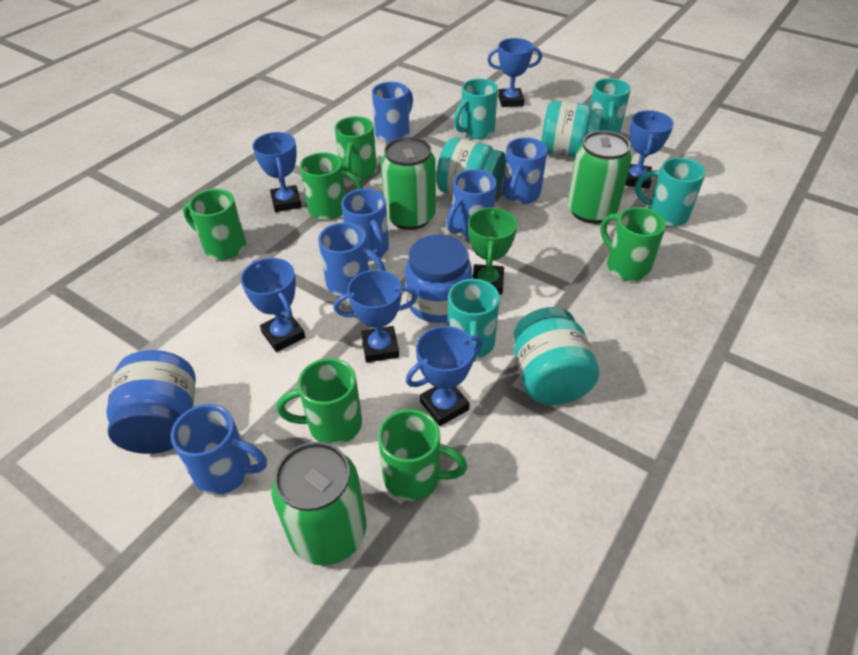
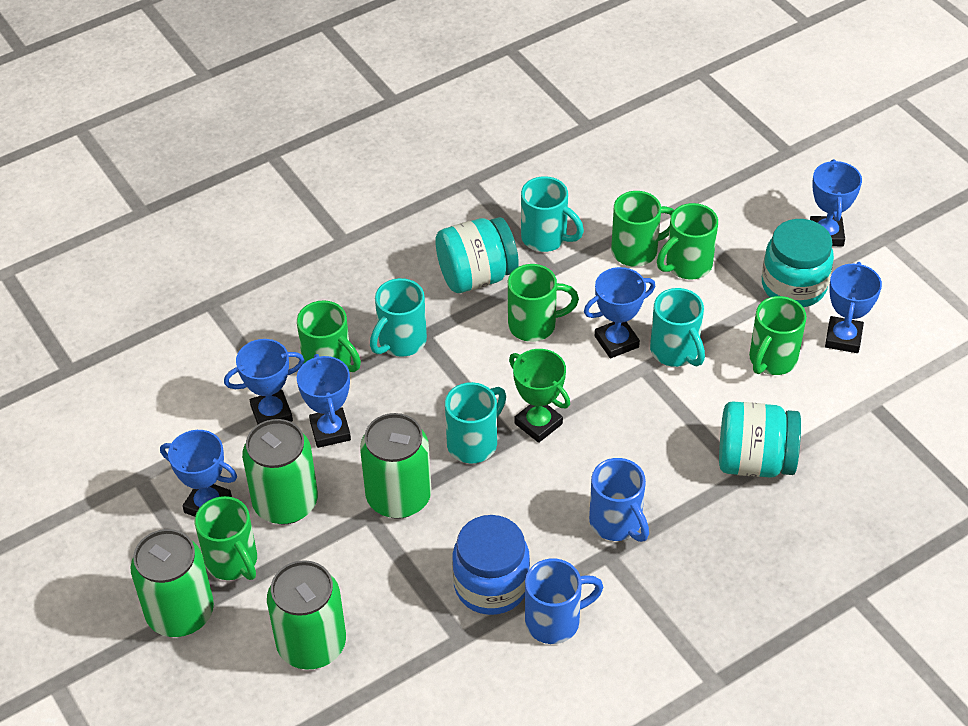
blue jar: [106,350,196,454] [405,235,472,323] = 2 -> [452,515,530,615] = 1
blue mug: [171,404,267,495] [318,222,386,296] [341,189,389,260] [372,82,413,142] [446,169,497,239] [503,137,547,204] = 6 -> [525,558,603,644] [589,458,649,542] = 2
green can: [271,442,367,566] [381,137,436,230] [567,131,632,224] = 3 -> [131,529,214,637] [242,419,318,525] [267,560,346,670] [360,413,432,519] = 4

